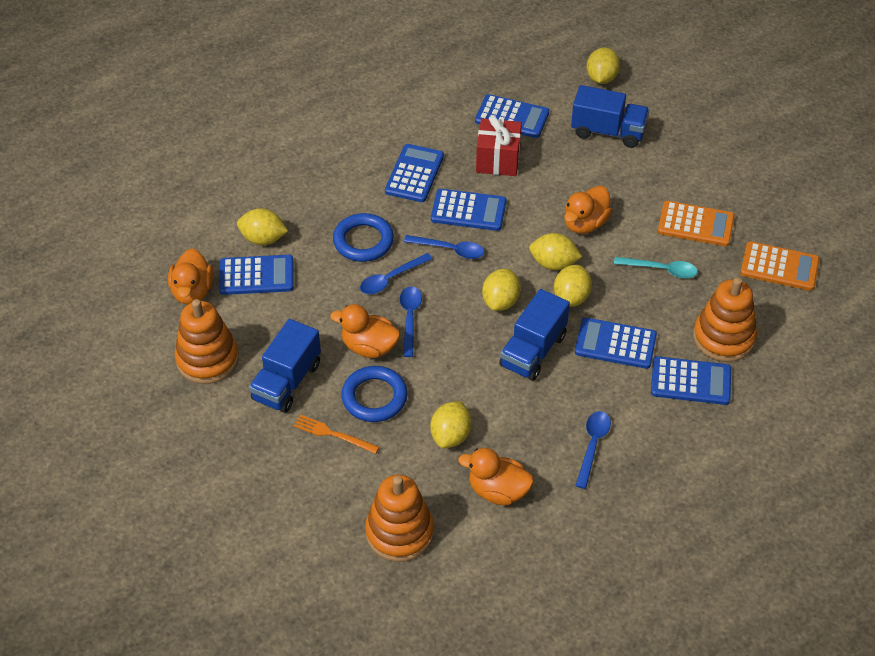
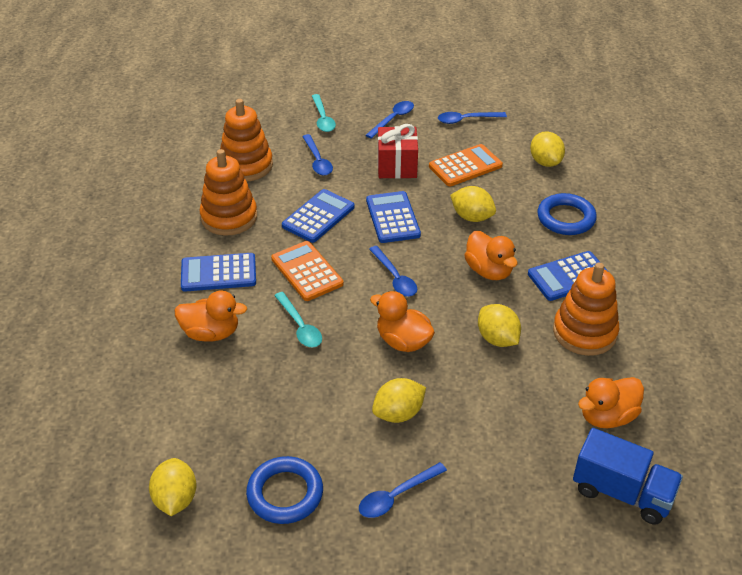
blue calculator: [219,255,294,295] [385,144,444,202] [431,189,506,231] [475,94,549,138] [575,317,657,369] [651,356,731,405] = 6 -> [181,253,256,292] [282,189,355,243] [366,191,421,243] [528,251,609,301] = 4
blue spoon: [360,253,432,294] [400,286,422,357] [404,235,484,259] [575,411,611,489] = 4 -> [302,134,333,176] [359,462,447,518] [365,101,414,139] [369,246,417,297] [438,112,507,124] = 5
blue truck: [249,319,321,413] [499,289,570,381] [571,85,649,148] = 3 -> [573,428,683,524] = 1
orange fork: [294,415,379,454] = 1 -> none = 0
turquoise spoon: [614,257,698,279] = 1 -> [274,292,322,347] [312,94,336,132] = 2
yellow lemon: [237,208,288,245] [430,401,472,448] [482,269,521,311] [529,233,582,270] [554,265,592,307] [587,47,620,84] = 6 -> [149,458,197,516] [372,378,426,423] [450,186,496,222] [478,304,521,347] [530,131,565,167] = 5

